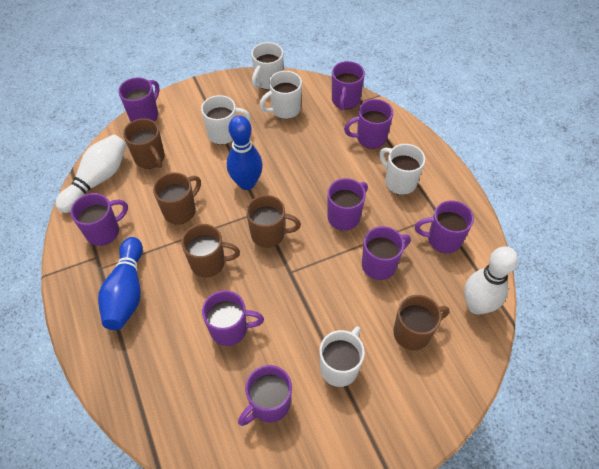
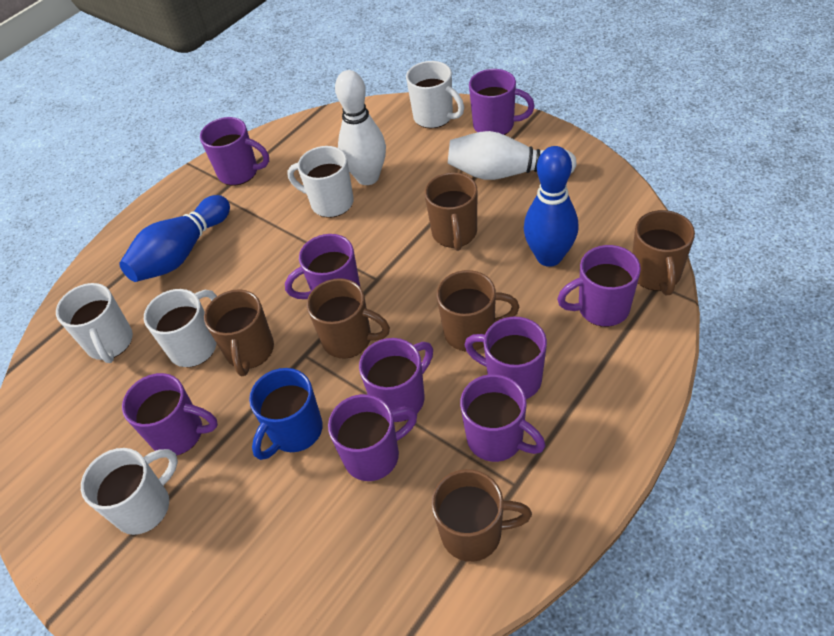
blue mug: none = 0 -> [249,368,323,460] = 1
brown mug: [123,118,165,169] [153,172,201,225] [181,224,240,277] [246,195,301,248] [393,295,450,350] = 5 -> [204,289,274,376] [307,278,390,359] [425,172,477,251] [431,469,532,562] [436,270,519,352] [632,210,695,295] = 6

